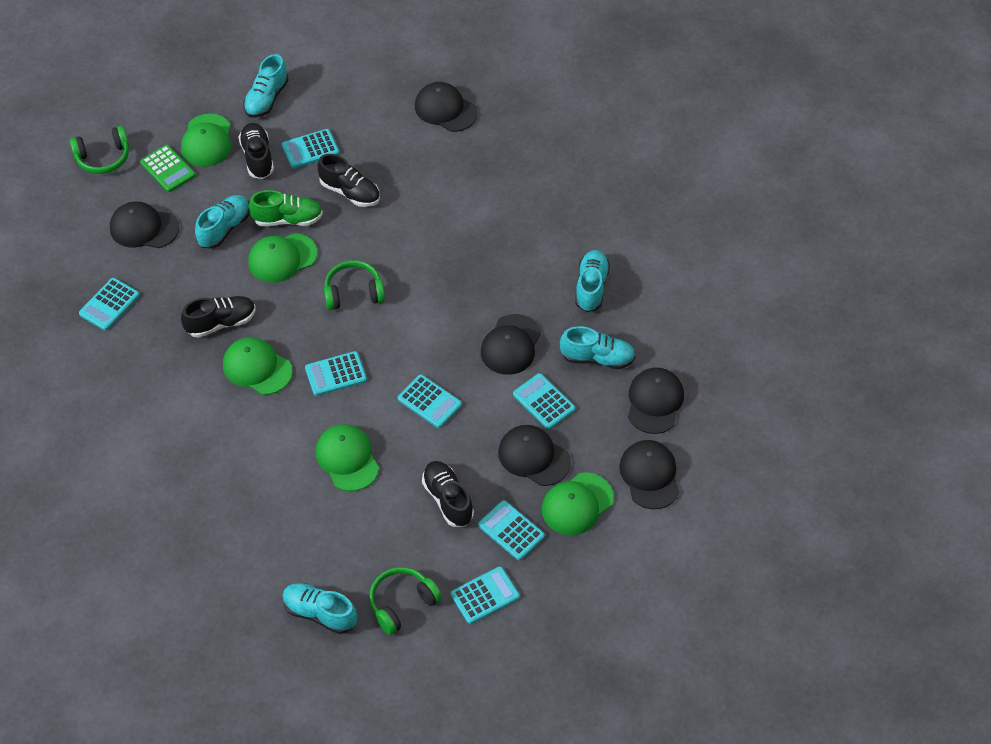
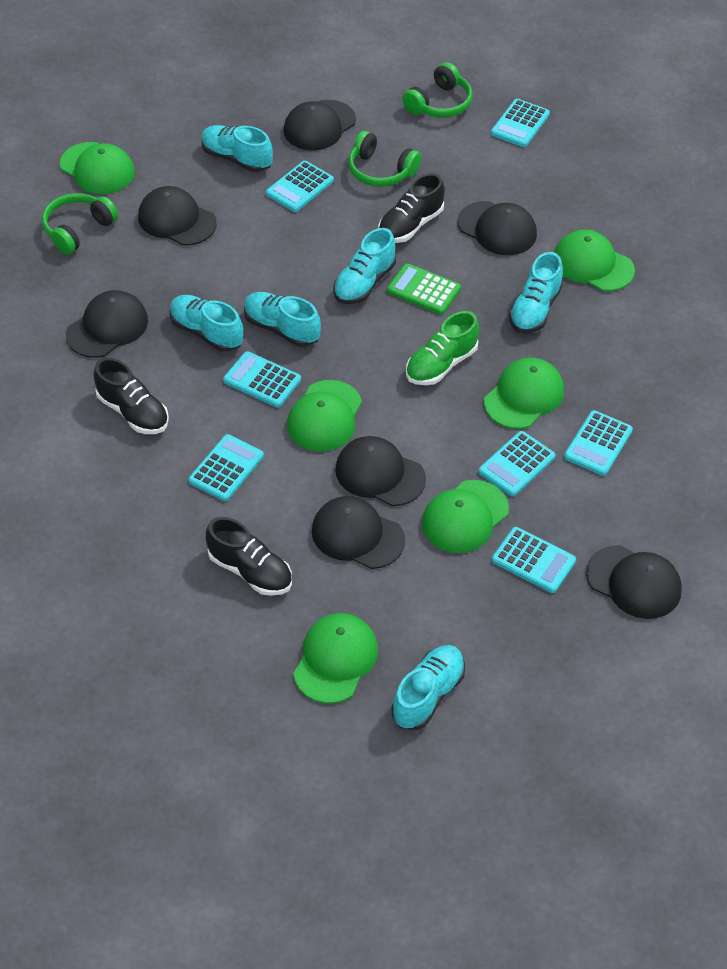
black cap: [110,202,179,248] [415,82,478,132] [481,314,541,375] [498,425,571,486] [619,440,680,509] [628,368,684,434] = 6 -> [66,290,148,358] [138,186,217,246] [283,100,356,151] [312,496,405,569] [335,436,426,506] [457,201,537,255] [586,545,682,619] = 7
black shoe: [181,296,256,338] [238,123,274,179] [317,154,380,207] [422,461,474,527] = 4 -> [93,358,169,434] [206,517,292,596] [378,173,445,243] = 3
green cap: [181,114,231,167] [223,337,293,395] [248,233,317,283] [316,424,379,491] [542,472,614,535] = 5 -> [60,142,135,194] [287,380,362,451] [293,613,378,703] [422,480,509,553] [484,358,564,429] [554,230,635,291] = 6
turquoise shoe: [195,195,250,249] [243,54,288,118] [282,583,357,634] [560,326,636,369] [575,250,610,312] = 5 -> [170,295,243,352] [201,125,273,172] [244,292,321,347] [333,228,396,304] [391,645,465,730] [509,252,563,333] = 6

